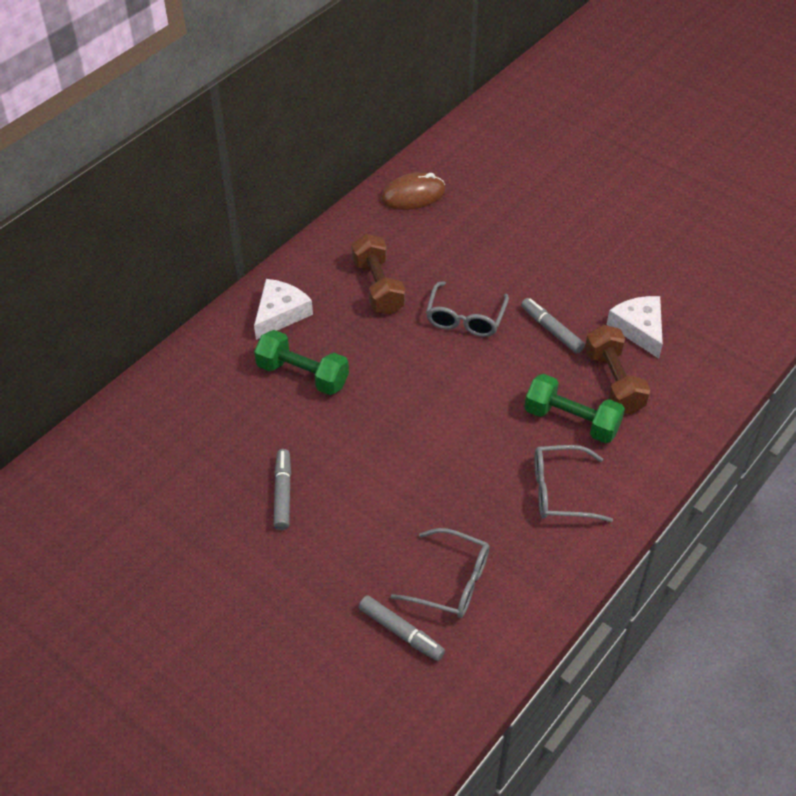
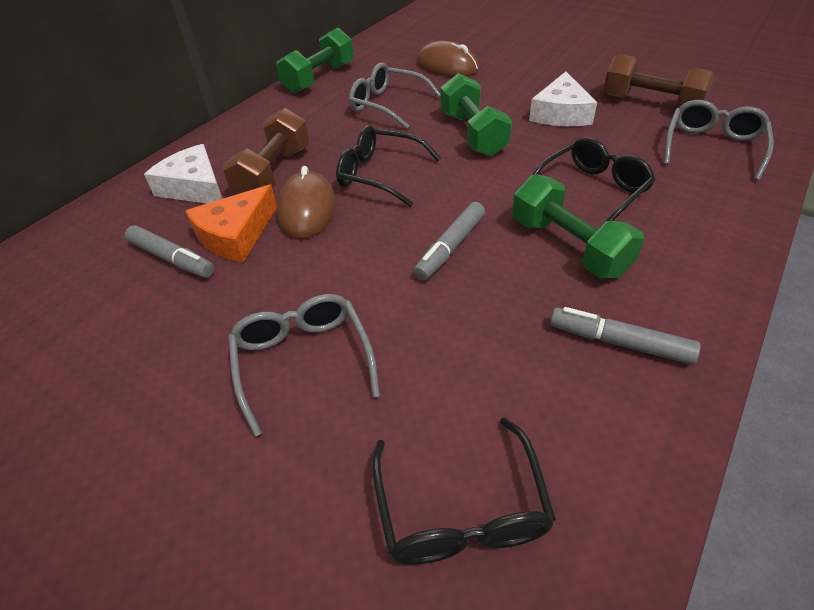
black glasses: none = 0 -> [336,125,441,207] [372,418,556,565] [533,137,655,229] = 3
brown mouse: [381,172,446,210] = 1 -> [277,166,336,239] [417,41,479,77] = 2
green dumbbell: [254,330,349,395] [524,374,625,443] = 2 -> [276,28,354,94] [441,73,512,156] [512,174,644,278] = 3
orange cheese: none = 0 -> [186,184,277,262] = 1

